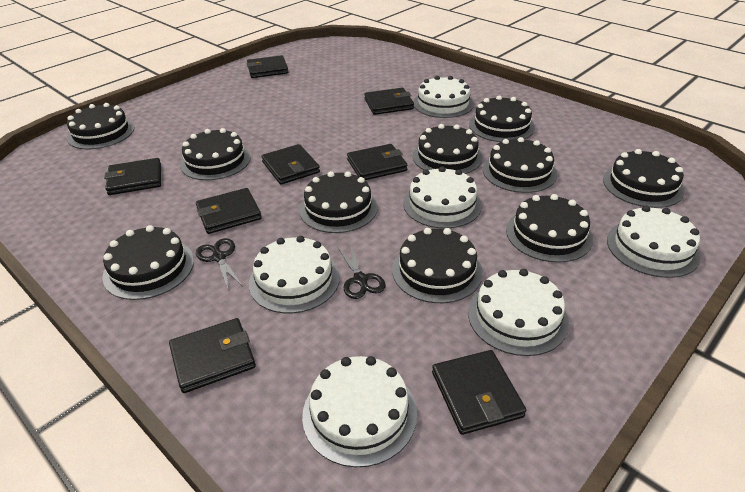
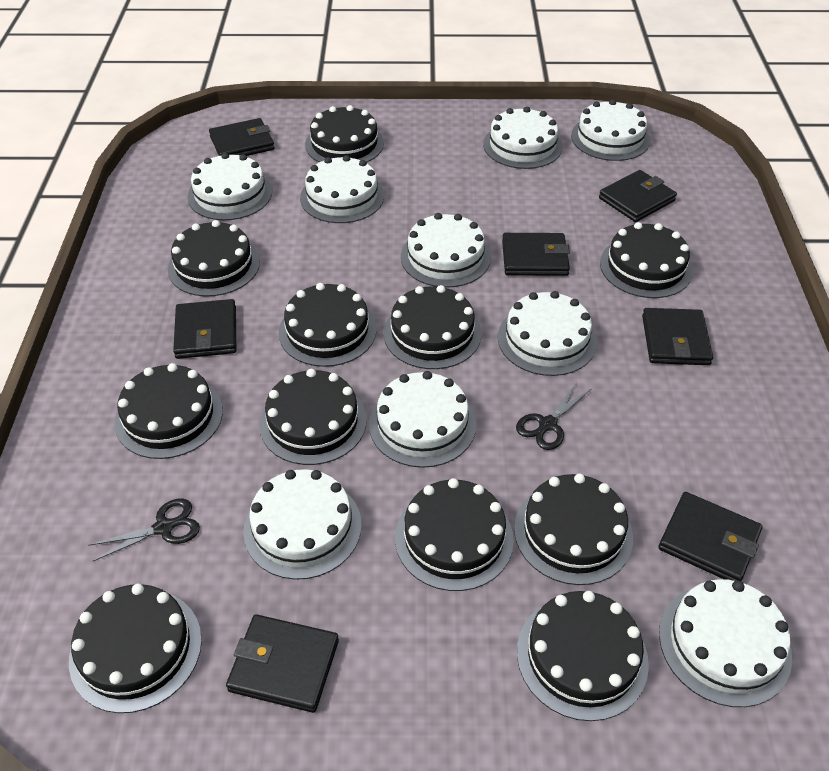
black cake: [67,103,134,149] [102,225,194,300] [180,128,251,180] [299,171,378,233] [392,228,483,303] [412,124,483,174] [469,95,535,142] [483,137,557,193] [506,194,593,263] [603,149,685,208] = 10 -> [69,584,202,713] [114,363,223,459] [168,220,260,297] [259,369,367,465] [279,283,377,367] [305,105,384,162] [384,285,481,369] [395,478,514,591] [514,473,633,585] [517,591,649,721] [600,222,693,298] = 11
black wallet: [104,158,161,195] [169,318,256,393] [196,188,262,234] [247,55,288,78] [261,144,320,184] [347,144,407,180] [364,88,414,115] [432,350,526,435] = 8 -> [173,299,236,359] [209,118,275,156] [226,614,339,713] [502,233,570,276] [599,170,677,222] [642,308,713,365] [658,492,762,581] = 7
white cake: [249,236,340,314] [302,356,417,467] [403,167,482,229] [413,76,474,118] [468,269,569,356] [607,206,701,278] = 6 -> [187,153,272,220] [243,469,361,580] [300,155,384,223] [369,371,476,468] [401,213,491,288] [483,107,562,169] [498,291,597,376] [571,99,650,161] [659,579,792,707] = 9

